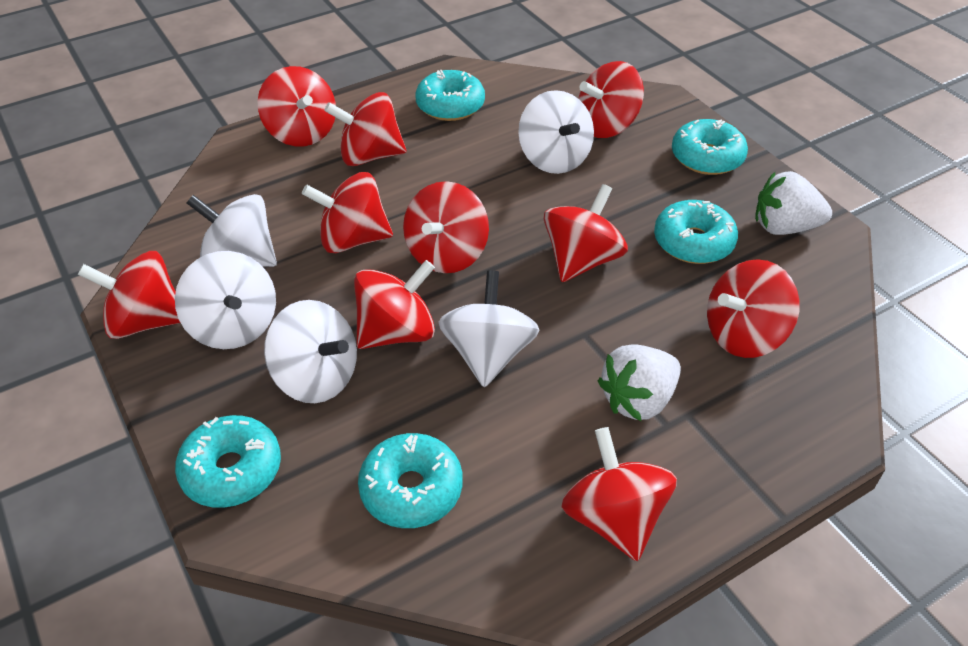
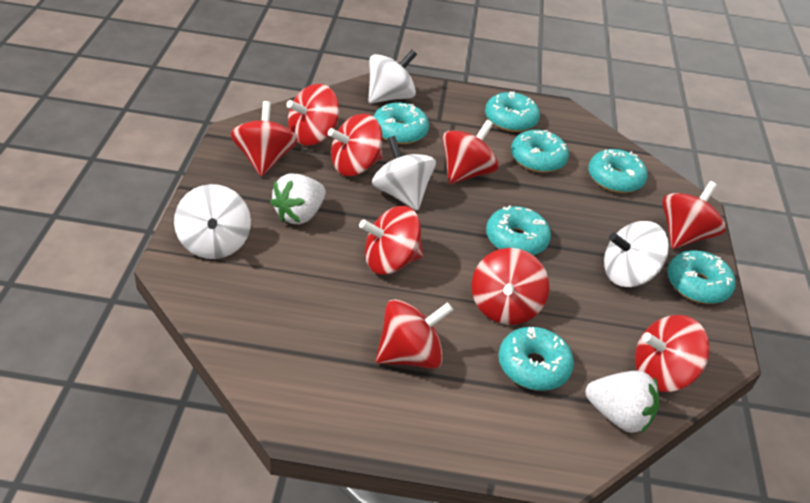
red spinning top: [78,251,180,339] [257,66,336,146] [302,172,393,253] [324,92,406,166] [354,260,435,349] [403,181,489,273] [544,184,628,282] [561,427,677,561] [578,61,644,138] [707,259,800,358] = 10 -> [231,101,298,177] [287,84,339,145] [328,114,383,176] [359,206,423,275] [376,299,453,369] [442,120,499,184] [471,248,549,325] [635,315,710,392] [662,181,726,249] = 9
turquoise donut: [175,415,281,508] [358,433,463,528] [415,70,485,121] [654,200,738,264] [672,119,748,175] = 5 -> [373,103,429,144] [485,91,540,132] [486,205,551,255] [498,327,574,391] [511,130,569,173] [588,149,648,193] [667,250,736,304] = 7
white spinning top: [175,251,276,349] [187,194,277,267] [264,300,357,403] [438,270,539,387] [518,90,594,174] = 5 -> [174,184,251,259] [369,50,417,103] [372,136,436,211] [604,221,669,287] = 4

